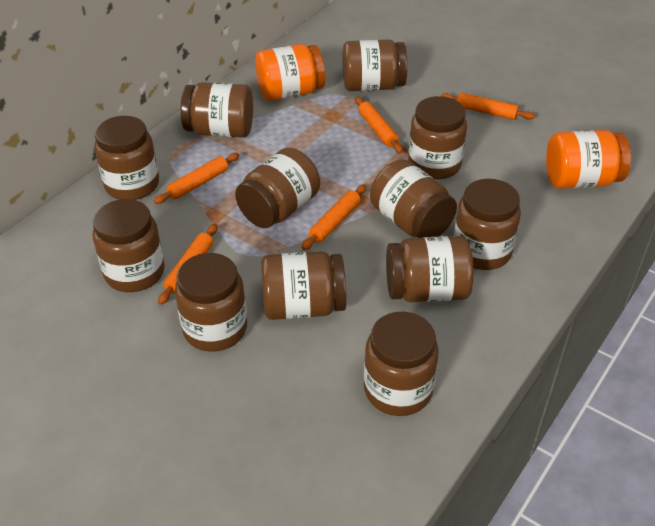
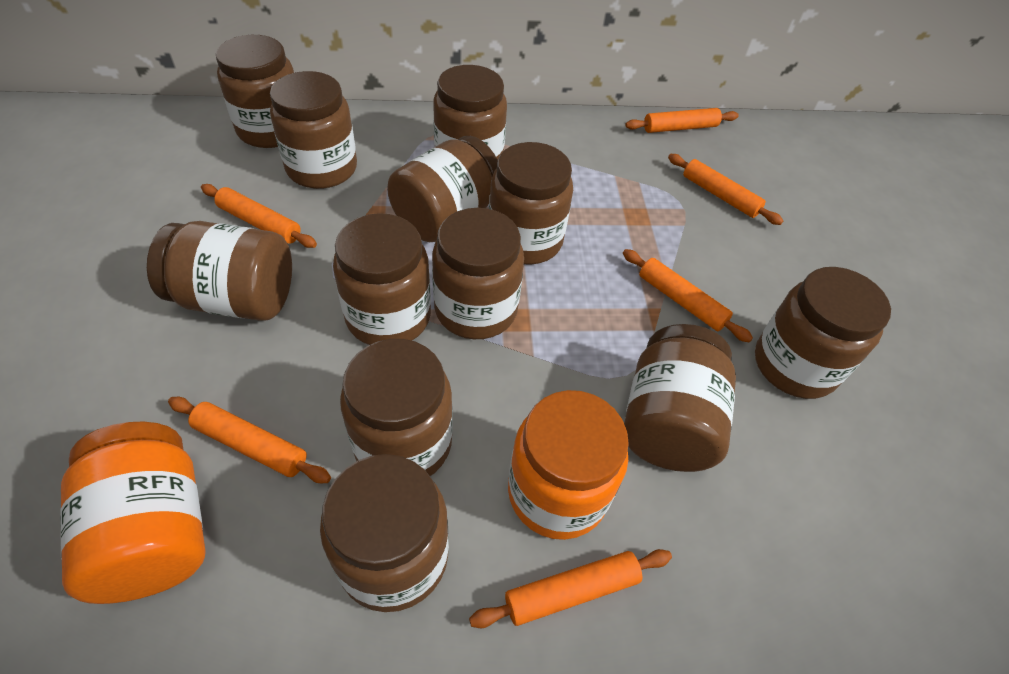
orange rolling pin: [154,153,239,204] [158,224,218,305] [302,184,366,250] [355,97,403,153] [441,93,535,120] = 5 -> [168,397,331,483] [201,184,317,248] [469,549,672,628] [623,249,753,342] [625,108,739,133] [668,154,783,225] = 6

